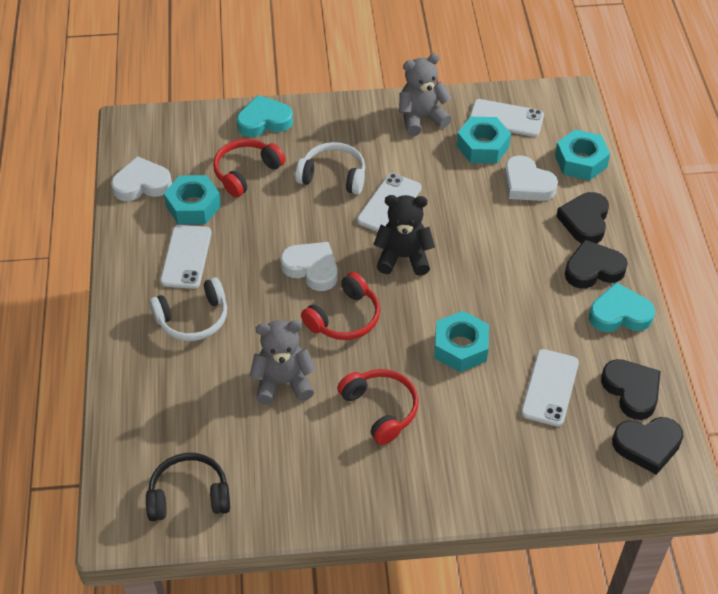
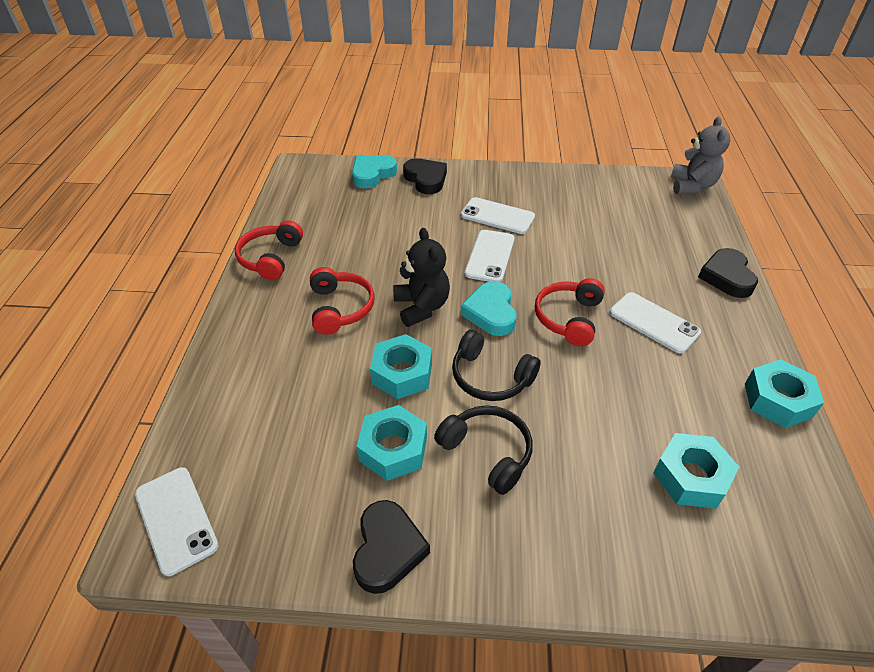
black headphones: [146,453,230,521] = 1 -> [434,405,533,495] [452,330,541,401] = 2
black heart: [556,192,609,244] [565,240,628,289] [601,359,661,420] [612,417,683,475] = 4 -> [353,500,430,594] [403,158,447,194] [698,248,758,298] = 3
grey teddy bear: [250,320,316,405] [399,53,452,136] = 2 -> [671,116,730,194] = 1
white headphones: [149,277,227,341] [295,142,365,194] = 2 -> none = 0
white heart: [111,156,172,201] [280,242,338,291] [504,155,558,201] = 3 -> none = 0

